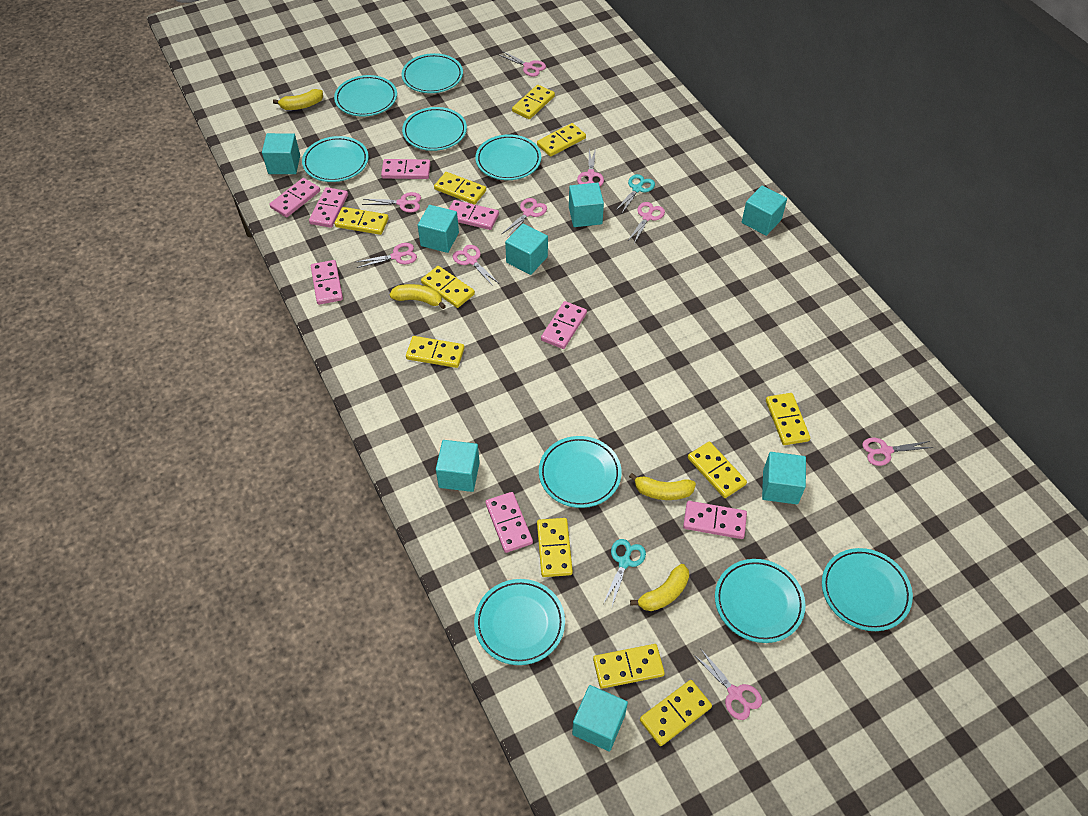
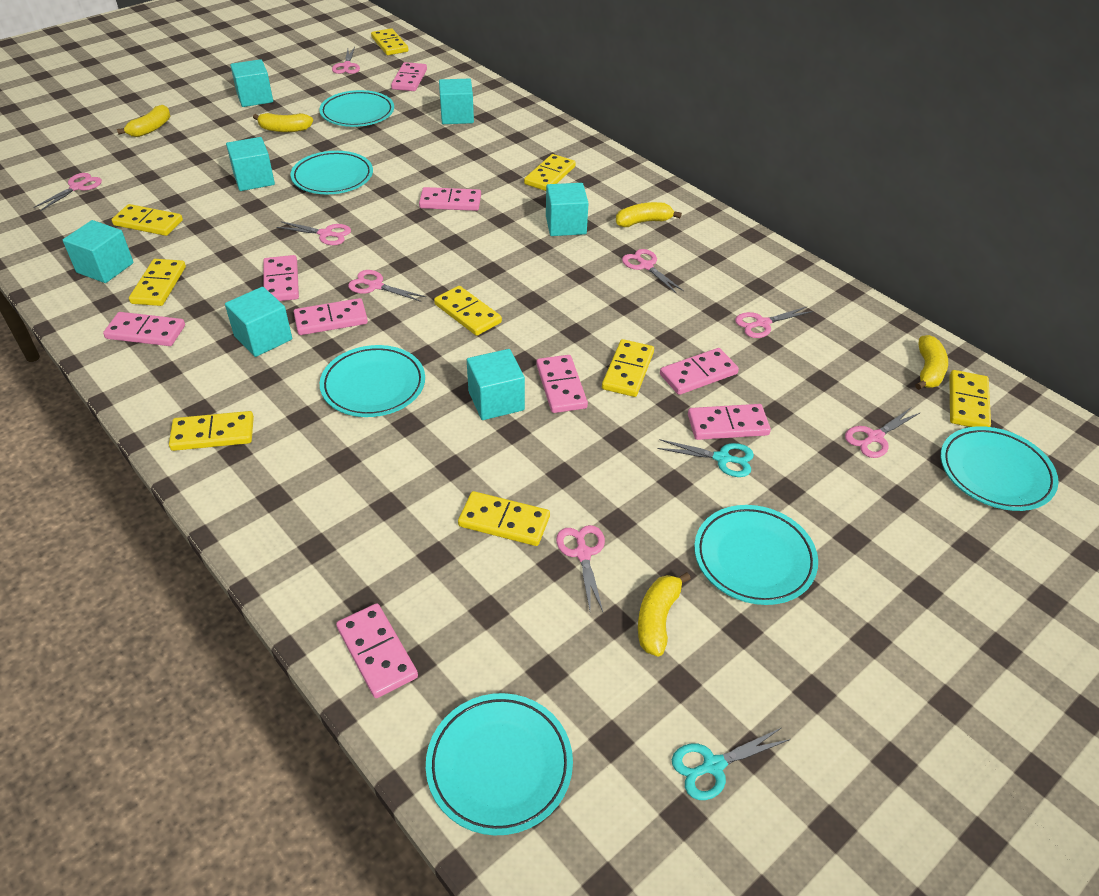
pink domino: [269,178,320,217] [309,187,348,228] [311,260,343,305] [381,159,431,179] [449,200,499,230] [485,492,533,553] [541,301,587,349] [683,501,747,539] = 8 -> [103,312,185,346] [263,255,299,301] [294,298,368,335] [336,603,418,698] [391,62,427,91] [419,187,481,211] [536,355,588,413] [660,348,739,395] [688,404,771,440] = 9
pink scissors: [357,243,417,268] [362,192,421,213] [452,245,498,286] [498,51,546,77] [502,198,547,238] [577,148,604,186] [628,202,665,244] [693,648,762,720] [862,438,934,466] = 9 -> [33,173,102,211] [276,221,351,245] [332,47,360,74] [348,270,426,302] [556,525,605,612] [622,249,684,294] [735,307,813,338] [845,408,921,458] = 8
turquoise cube: [262,133,300,174] [418,205,459,253] [436,440,480,492] [505,224,548,275] [569,183,604,227] [572,685,628,752] [742,186,787,236] [762,452,806,504] = 8 -> [63,220,134,283] [225,287,292,357] [226,137,275,191] [230,59,273,107] [439,78,474,124] [467,349,525,420] [546,183,588,236] = 7
turquoise plate: [302,136,369,182] [334,75,397,117] [402,53,463,93] [402,107,467,151] [474,579,565,665] [475,134,541,180] [539,436,622,508] [715,559,806,643] [822,548,913,631] = 9 -> [290,151,373,194] [319,90,394,127] [320,345,425,417] [426,693,573,836] [694,505,818,605] [941,426,1059,511] = 6
yellow banana: [273,89,323,110] [389,284,446,309] [629,473,696,500] [630,564,689,611] = 4 -> [117,105,170,137] [253,113,313,132] [616,202,682,227] [638,572,691,657] [915,335,948,390] = 5
yellow domino: [335,207,389,235] [406,336,464,368] [421,266,475,308] [434,172,486,205] [512,85,555,119] [537,123,586,157] [537,518,573,577] [593,644,665,689] [640,680,712,746] [688,442,747,498] [766,393,810,445] = 11 -> [112,204,183,236] [129,259,186,306] [169,411,254,451] [371,28,408,55] [434,286,502,336] [458,491,550,546] [524,154,576,191] [602,339,654,397] [949,370,991,427] = 9

